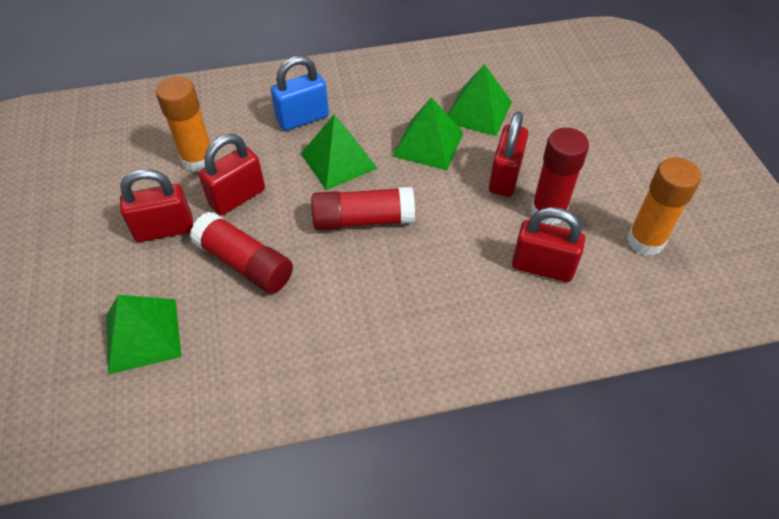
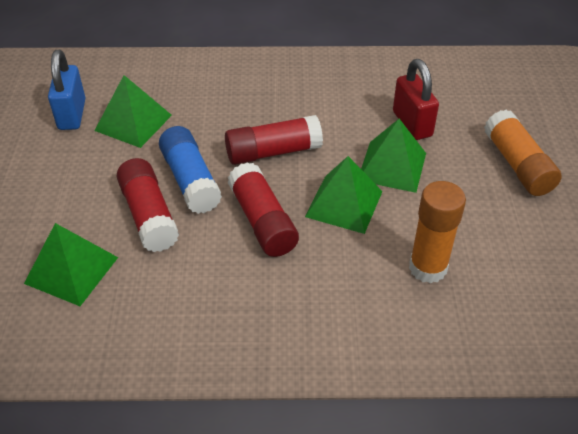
blue glue stick: none = 0 -> [159,126,222,214] = 1
red padlock: [120,169,193,242] [199,134,265,215] [489,111,528,197] [512,207,585,282] = 4 -> [393,59,439,140] = 1

